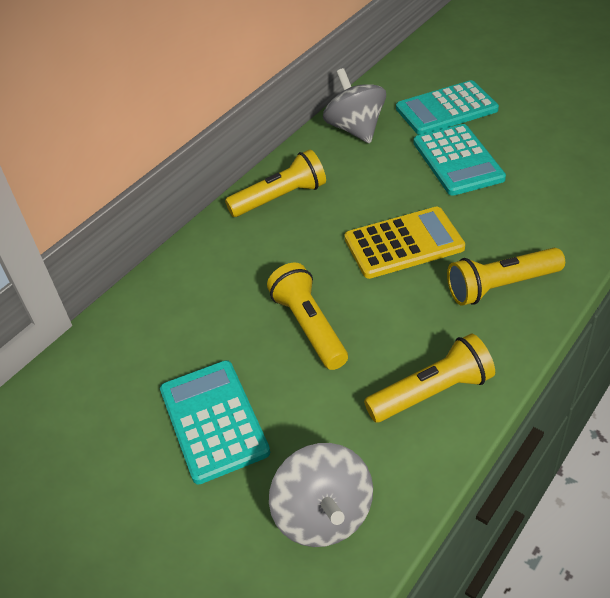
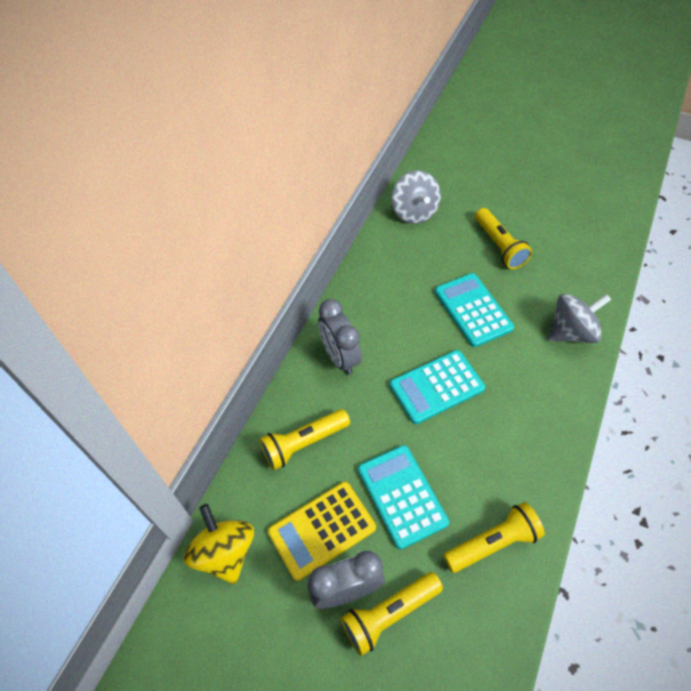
grey clock: none = 0 -> [307,551,385,609] [318,299,362,375] = 2
yellow spinning top: none = 0 -> [183,504,254,584] = 1

